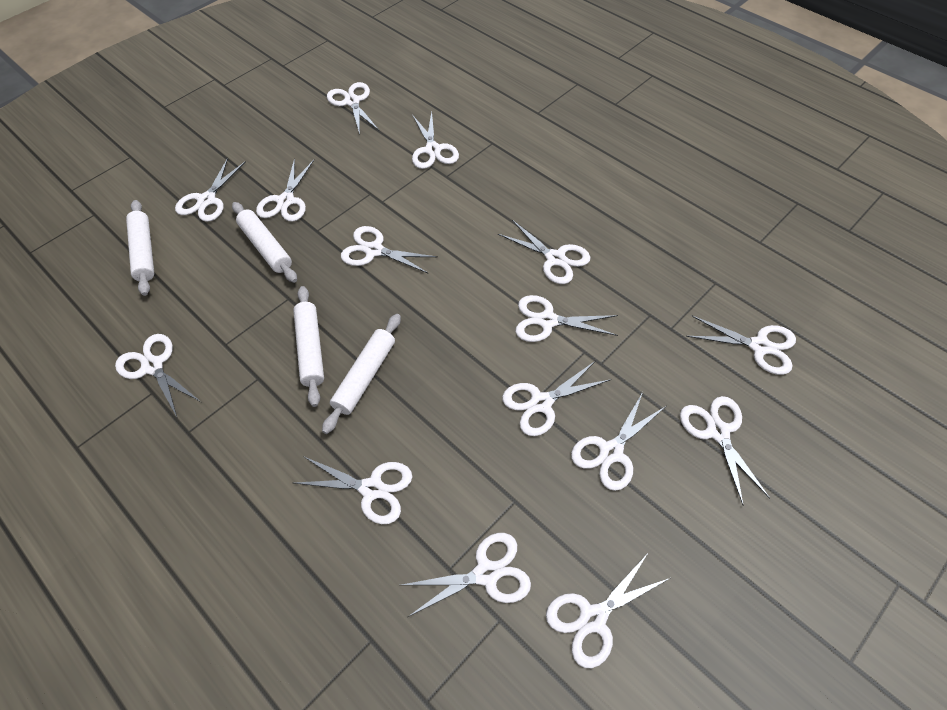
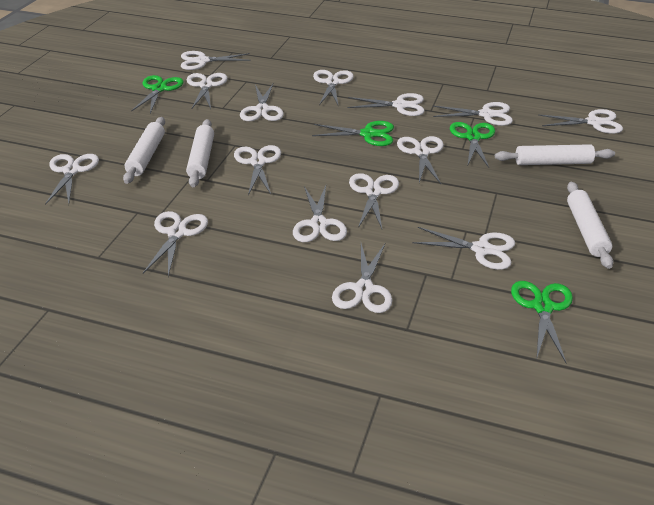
green scissors: none = 0 -> [131,75,183,113] [312,121,394,146] [450,122,495,168] [511,281,573,363] = 4

